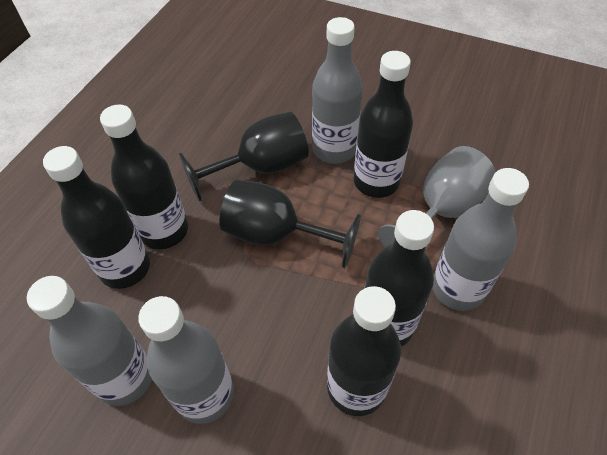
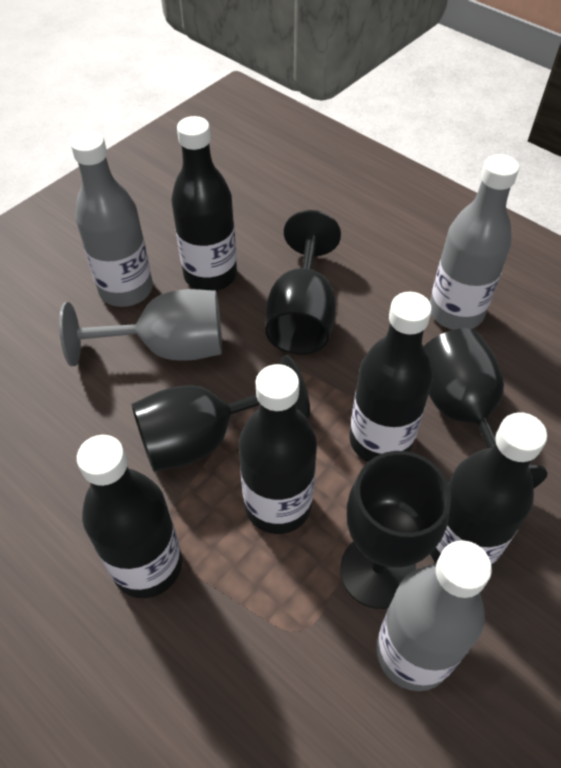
black goblet: [179,111,309,201] [219,180,361,268] = 2 -> [132,355,310,472] [265,210,341,355] [340,451,451,609] [424,328,548,488] = 4
grey bottle: [27,276,152,406] [138,296,234,424] [312,17,363,164] [433,168,529,311] = 4 -> [70,131,153,307] [376,540,492,691] [430,154,519,330] = 3

